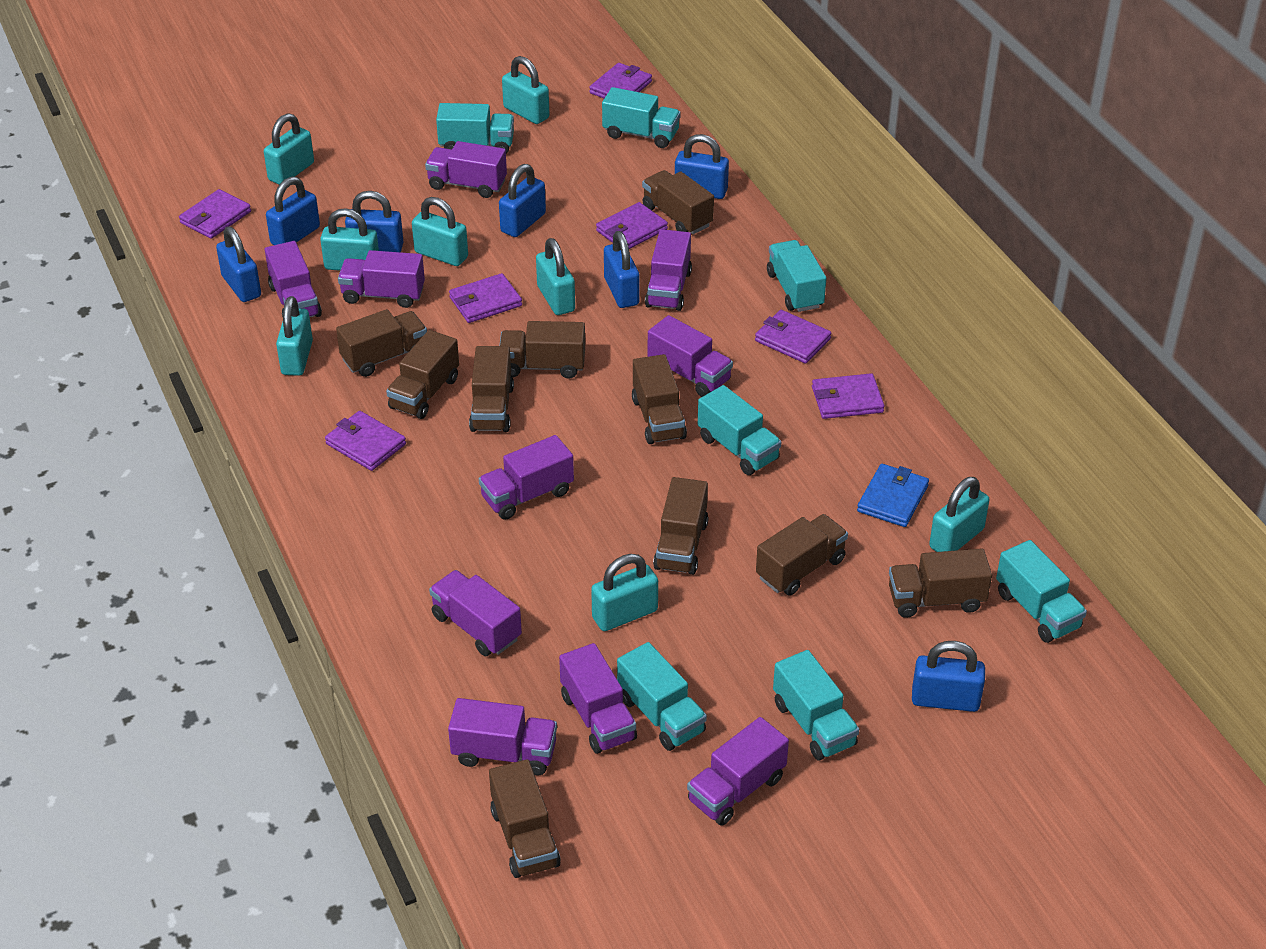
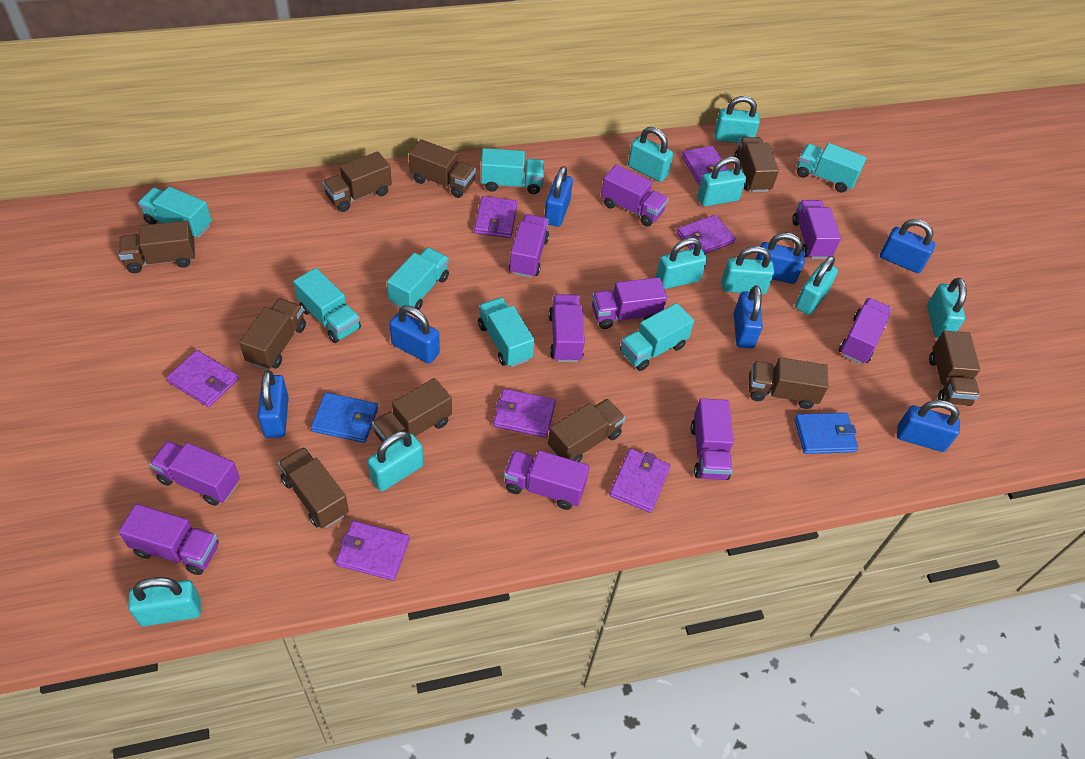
blue wallet: [857,464,929,527] = 1 -> [311,392,378,443] [794,413,858,454] = 2
turquoise padlock: [264,113,314,185] [276,296,313,376] [320,208,379,271] [412,197,468,266] [502,56,550,124] [536,238,575,315] [591,554,658,631] [929,477,989,552] = 8 -> [128,577,201,626] [367,431,423,491] [628,127,673,182] [656,238,707,289] [698,157,746,207] [714,96,760,143] [722,246,774,295] [795,256,838,315] [927,278,967,338] = 9

